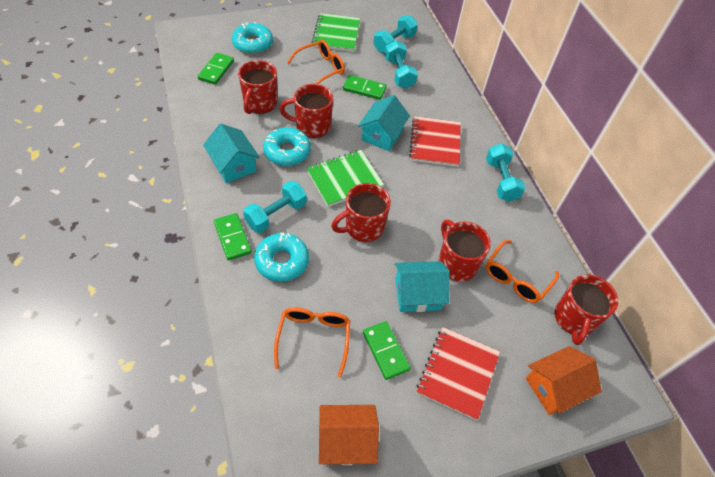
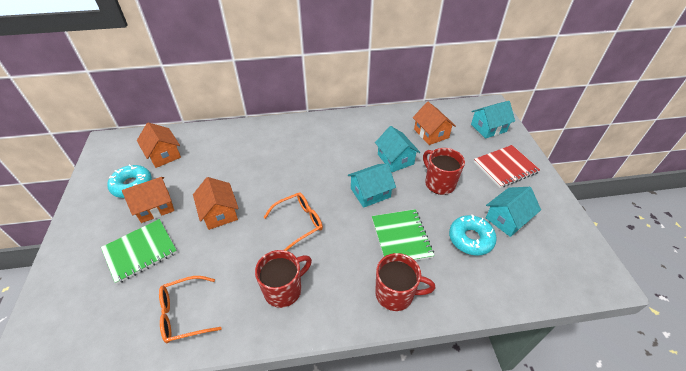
green domino: [198,53,234,85] [214,213,252,261] [343,75,386,100] [363,321,411,380] = 4 -> none = 0
orange glasses: [274,307,350,377] [287,40,345,84] [486,240,559,303] = 3 -> [159,276,222,343] [263,192,323,251] = 2
orange house: [319,405,379,465] [526,346,602,415] = 2 -> [122,177,174,223] [137,122,181,168] [193,177,239,230] [413,102,456,145] = 4
red mug: [238,60,277,114] [280,84,333,138] [331,183,391,242] [438,220,491,282] [555,274,618,345] = 5 -> [255,250,312,308] [375,253,435,311] [423,148,465,195] = 3
red notebook: [409,116,461,167] [417,327,500,420] = 2 -> [474,145,540,188] = 1
turquoise donut: [232,22,273,54] [254,232,309,282] [263,127,311,166] = 3 -> [107,165,152,198] [449,215,497,256] = 2
turquoise dumbbell: [243,181,307,233] [373,15,418,53] [384,40,418,89] [486,143,526,202] = 4 -> none = 0
turquoise house: [203,124,260,183] [358,95,410,151] [395,261,450,312] = 3 -> [348,163,396,208] [375,126,420,172] [471,101,515,139] [486,187,541,237] = 4

